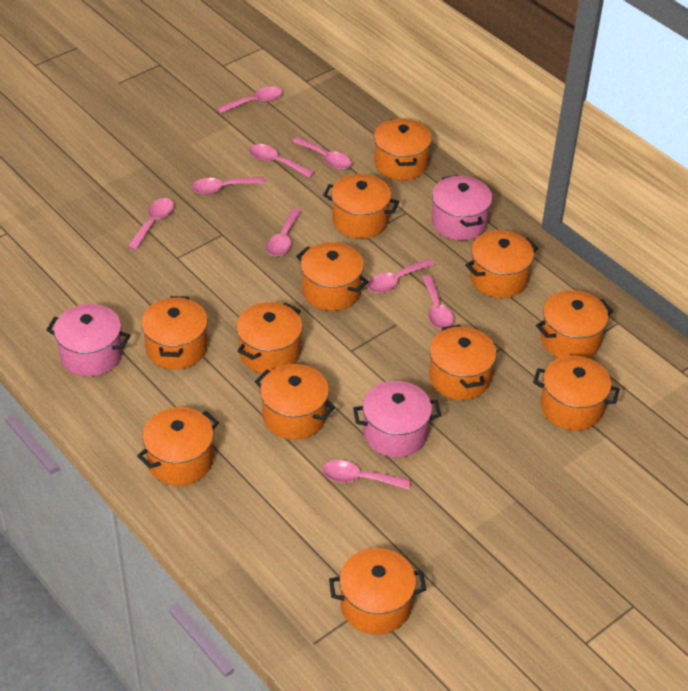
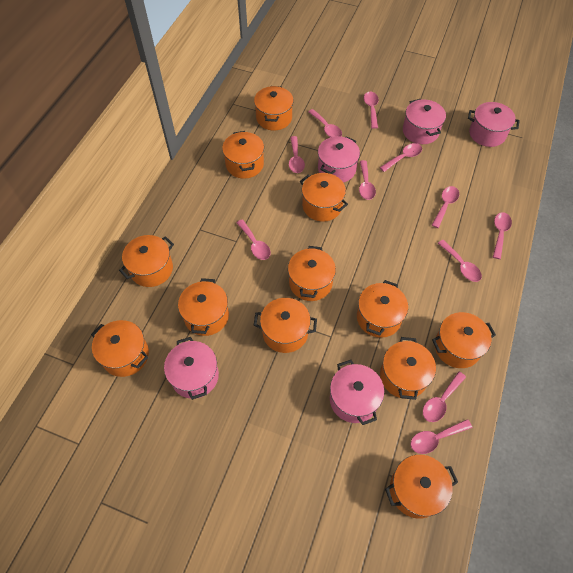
pink pot: [46,304,130,377] [353,381,441,457] [432,175,492,241] = 3 -> [164,337,219,400] [318,136,360,183] [330,360,384,425] [403,99,446,144] [468,102,520,147] = 5
pink spoon: [127,198,174,250] [191,177,265,194] [217,86,283,114] [249,144,314,178] [266,208,302,256] [292,137,352,170] [322,460,411,490] [367,259,434,293] [422,275,454,329] = 9 -> [237,219,271,260] [289,136,305,173] [308,109,342,137] [359,160,376,200] [364,92,379,129] [380,143,422,172] [411,419,472,454] [423,371,466,422] [432,186,459,228] [438,240,482,282] [493,212,512,259] = 11

